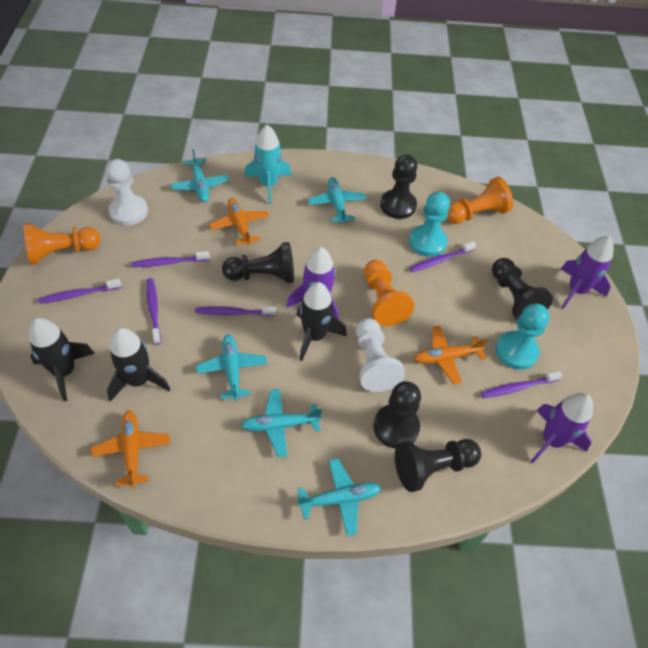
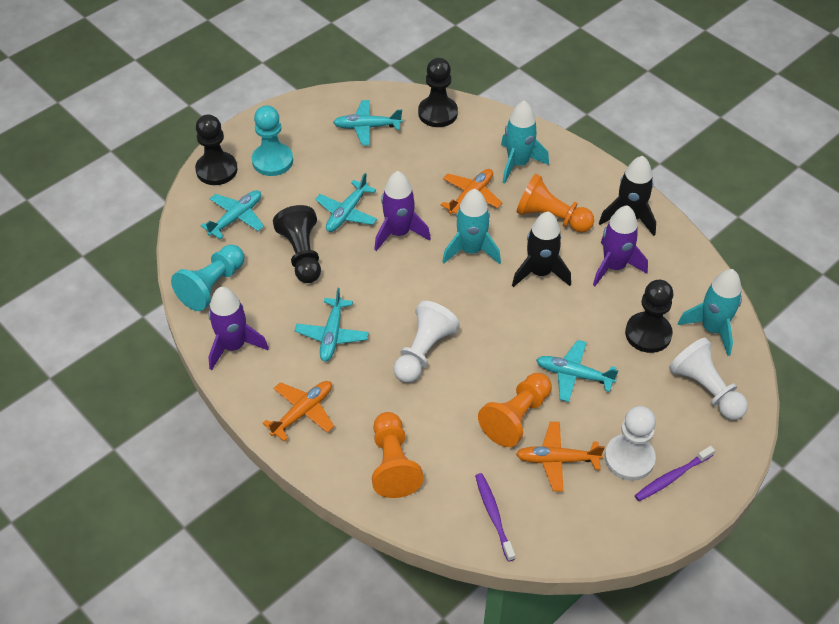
black pawn: [222,242,294,283] [373,381,421,448] [380,154,417,219] [395,439,481,492] [492,258,553,320] = 5 -> [195,115,238,185] [273,205,321,283] [418,58,458,127] [625,280,673,353] = 4
black rocket: [29,318,95,401] [107,328,171,402] [297,282,347,361] = 3 -> [512,211,571,287] [599,156,656,236] = 2
purple toothbrush: [38,279,121,304] [132,251,210,267] [147,278,161,345] [195,306,276,316] [410,241,476,272] [481,371,562,398] = 6 -> [475,473,515,562] [635,446,715,501] = 2
turquoise rocket: [244,125,292,204] = 1 -> [442,189,501,264] [501,100,549,184] [678,269,742,356] = 3
white pawn: [105,159,148,225] [356,318,405,392] = 2 -> [394,301,460,383] [605,406,656,481] [669,338,748,420] = 3

